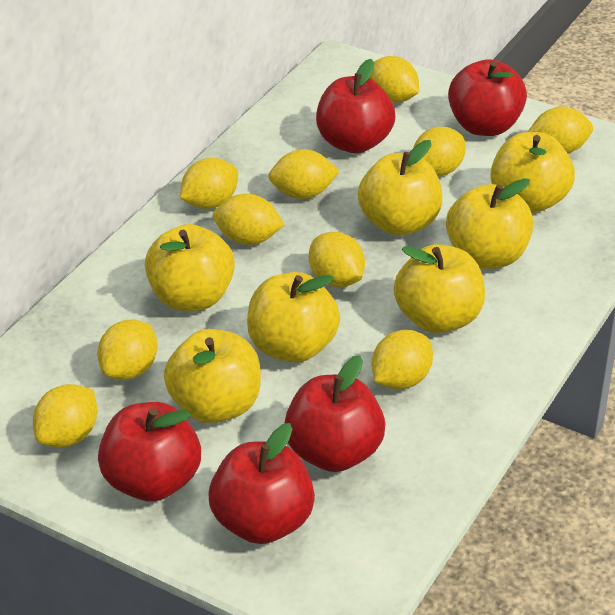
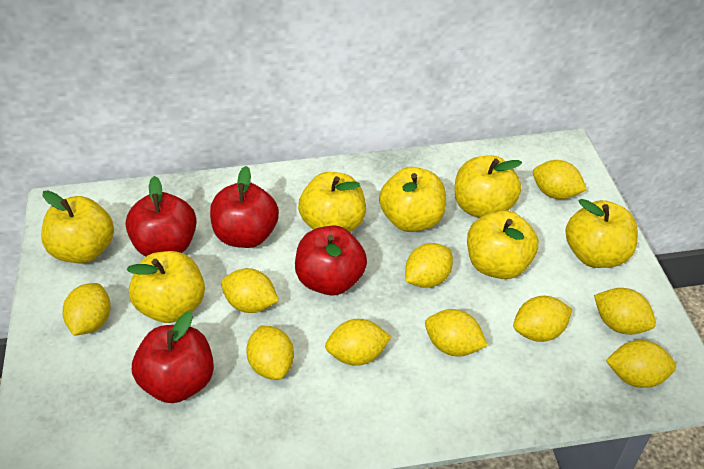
red apple: [98,402,201,502] [208,423,315,544] [284,355,385,472] [316,59,395,153] [448,59,527,136] = 5 -> [126,176,197,257] [132,311,214,403] [210,166,279,248] [295,225,367,296] = 4

